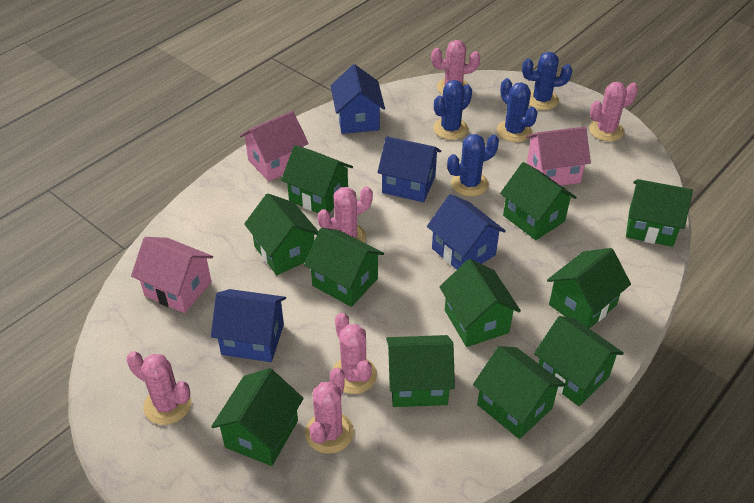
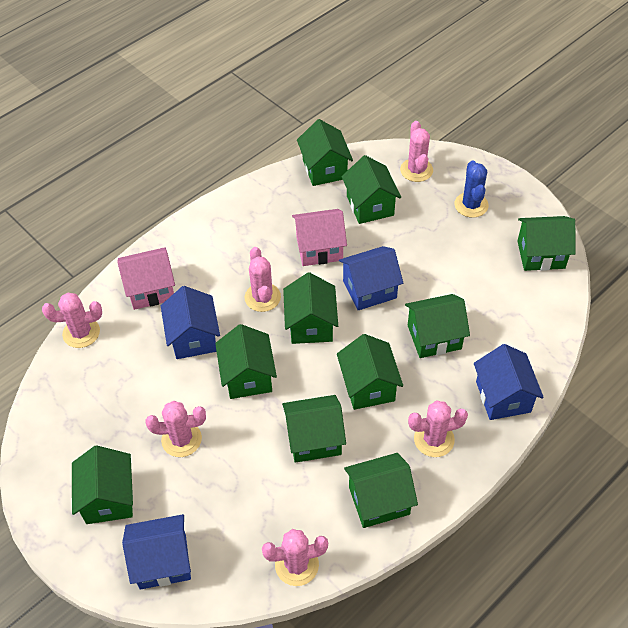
blue cactus: [433,80,472,140] [447,134,499,196] [497,78,538,142] [522,52,572,110] = 4 -> [454,161,489,218] = 1
green house: [211,368,304,466] [244,193,319,275] [281,145,353,213] [304,228,384,307] [386,335,455,407] [440,259,521,347] [473,346,566,439] [500,162,577,240] [534,316,624,406] [547,248,631,329] [626,179,693,247] = 11 -> [72,446,133,524] [215,324,277,399] [282,395,346,463] [283,272,338,344] [297,119,353,186] [337,334,403,410] [342,155,401,224] [344,453,418,528] [405,294,470,358] [517,216,575,271] = 10
pink house: [131,237,213,313] [240,111,309,181] [526,127,591,186] = 3 -> [117,247,175,310] [292,209,347,266] = 2

